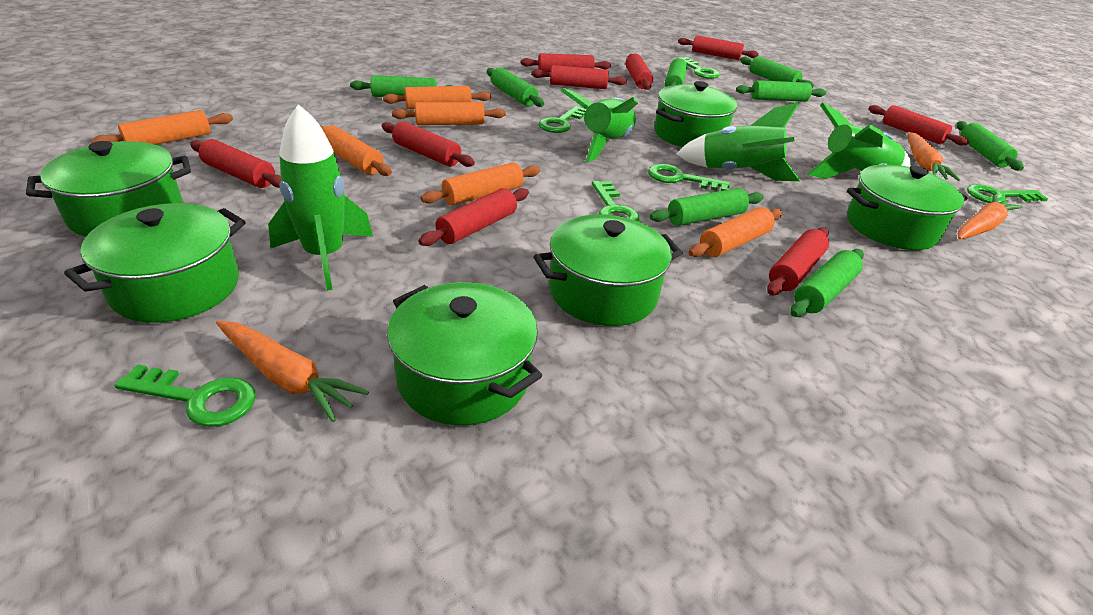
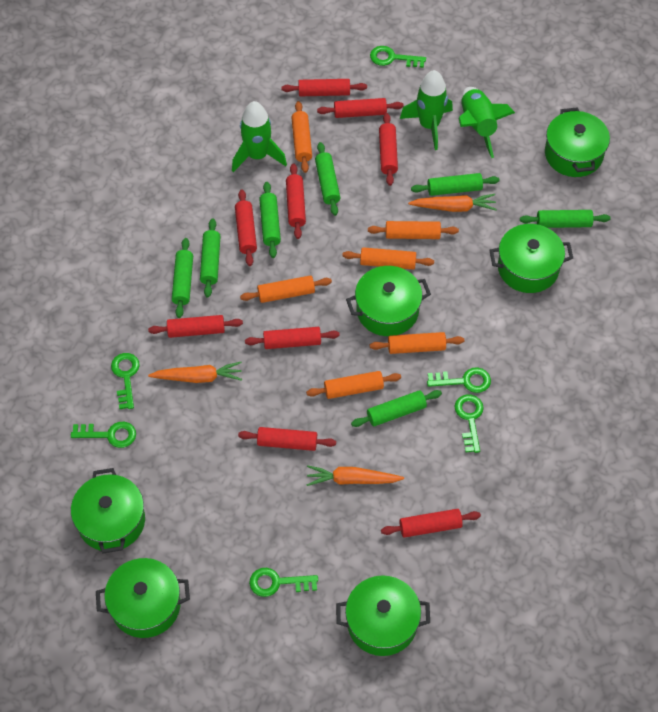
green rocket: [268,104,373,290] [561,88,638,162] [676,102,800,181] [807,103,911,179] = 4 -> [232,101,287,172] [400,70,453,150] [459,87,515,158] = 3
green rolling pin: [350,75,453,97] [487,68,544,107] [650,188,764,226] [665,58,687,87] [736,80,826,102] [740,56,814,88] [790,249,864,317] [957,121,1024,171] = 8 -> [172,238,193,318] [200,218,221,298] [259,182,281,258] [315,142,341,216] [351,390,442,427] [411,173,499,196] [520,210,611,228] = 7

